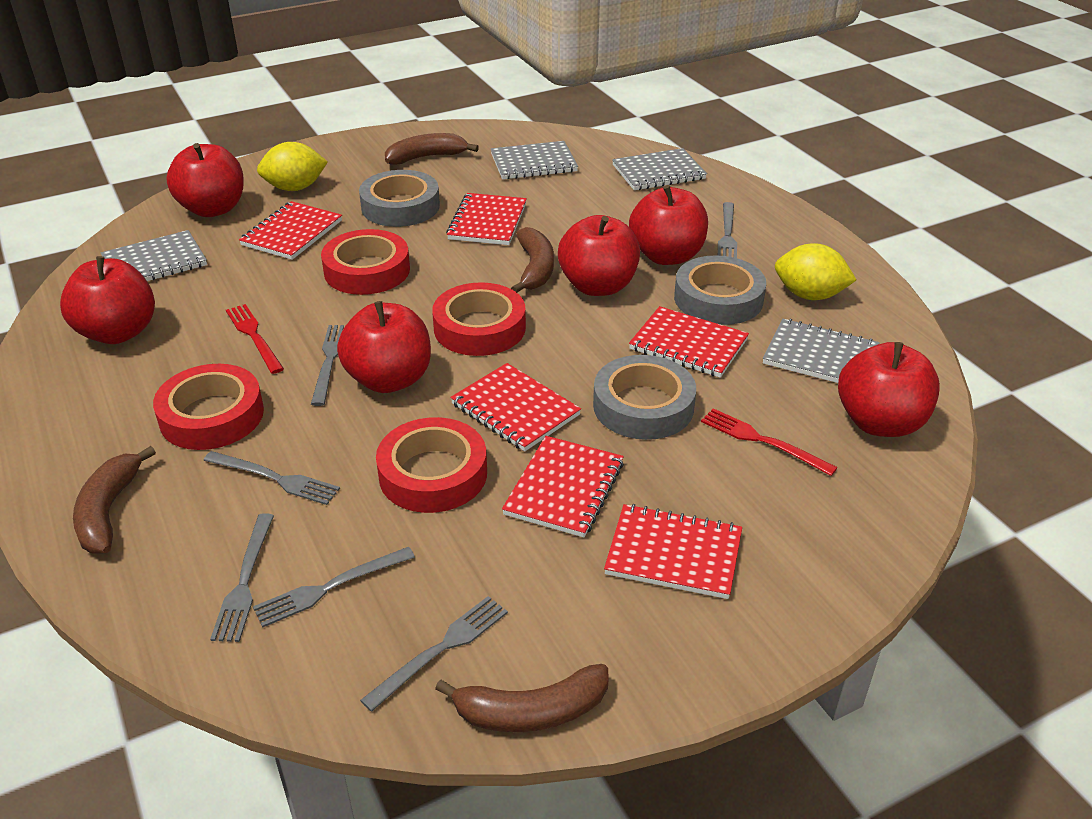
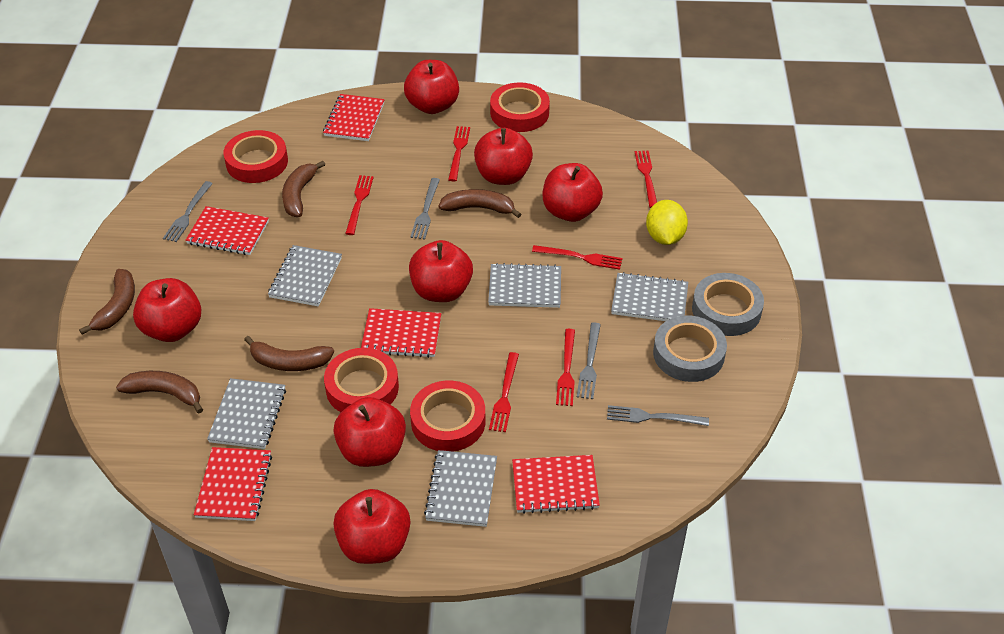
brown banana: [73,446,156,554] [385,133,479,164] [435,664,608,732] [511,227,554,293] = 4 -> [79,269,135,335] [116,371,203,413] [244,336,334,371] [282,161,325,217] [439,189,521,218] = 5
grey fork: [203,451,340,505] [210,513,274,642] [253,547,415,627] [311,325,344,406] [360,596,508,712] [718,202,737,258] = 6 -> [163,181,213,242] [410,178,440,239] [577,322,601,399] [607,405,709,426] = 4
grey notebook: [101,230,207,281] [491,141,578,180] [612,148,707,190] [763,319,880,383] = 4 -> [207,378,286,449] [268,245,342,307] [424,450,497,527] [488,263,561,308] [611,272,688,321] = 5
grey tape: [359,170,440,227] [593,355,696,440] [674,255,766,325] = 3 -> [653,315,727,382] [692,273,764,336] = 2
red apple: [60,256,155,344] [166,143,244,217] [337,301,431,393] [558,215,640,296] [629,185,708,265] [838,342,940,437] = 6 -> [133,278,201,342] [333,397,406,467] [333,489,410,564] [404,60,459,114] [409,240,473,302] [474,128,533,185] [543,163,603,222] = 7
red fork: [226,304,284,374] [701,408,838,476] = 2 -> [345,175,374,235] [448,126,470,181] [489,352,519,432] [532,245,623,270] [556,329,575,406] [635,151,657,208] = 6
red notebook: [239,201,342,260] [446,193,527,245] [450,363,581,452] [502,436,624,537] [604,504,742,599] [629,306,749,378] = 6 -> [185,206,269,255] [194,447,272,521] [323,94,385,141] [361,308,441,358] [512,455,600,514] = 5
yellow lemon: [257,142,328,191] [775,243,856,300] = 2 -> [646,200,688,245] = 1

